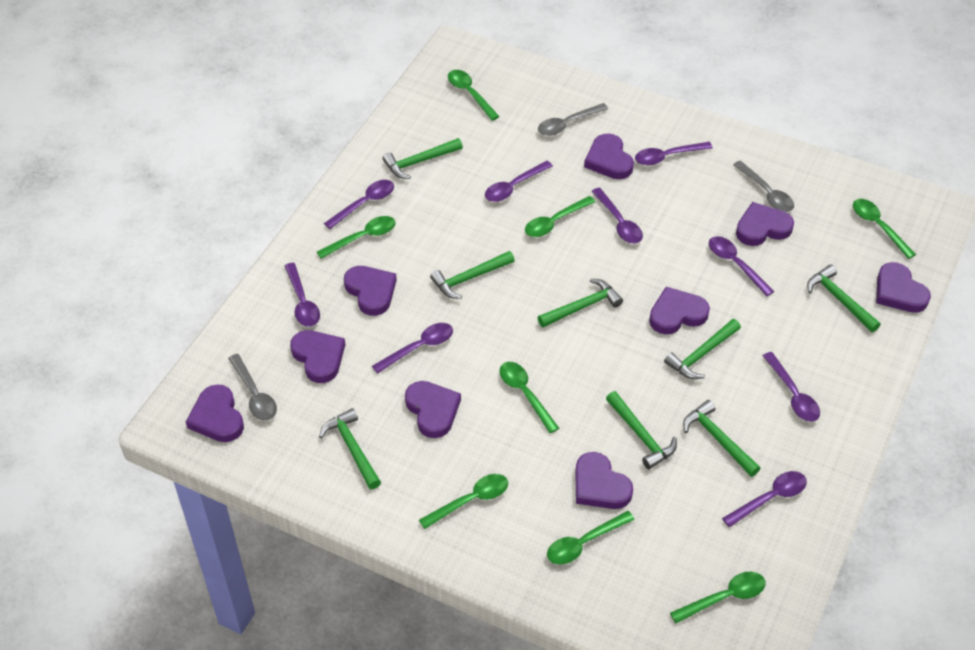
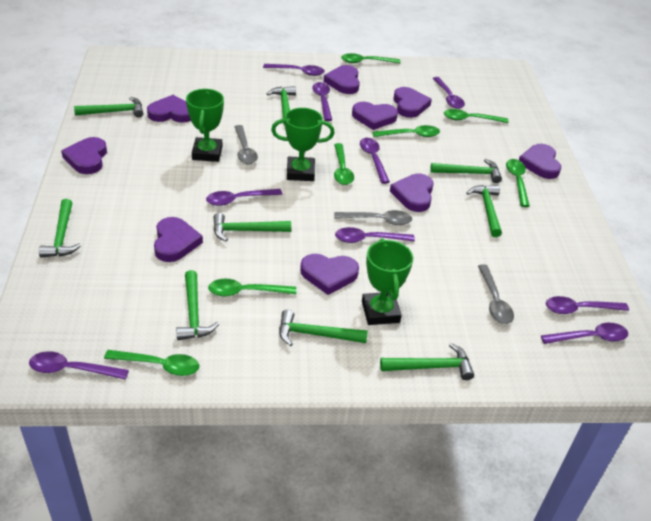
green hammer: [319,408,381,489] [383,138,463,179] [430,251,515,299] [538,279,623,328] [606,391,677,469] [664,319,741,379] [683,400,761,477] [807,264,881,332] = 8 -> [39,199,81,258] [74,97,143,118] [176,270,219,340] [213,213,291,242] [267,86,296,126] [279,310,368,346] [380,343,474,380] [430,159,502,183] [466,185,502,237] = 9
green spoon: [317,216,396,259] [419,474,508,529] [448,70,500,121] [500,362,559,433] [525,196,595,237] [547,511,635,565] [670,572,766,623] [853,199,916,259] = 8 -> [104,350,199,376] [208,279,296,297] [334,143,354,185] [341,53,401,63] [373,125,440,137] [444,109,509,123] [506,159,530,207] = 7
green trophy: none = 0 -> [186,89,224,162] [271,108,335,181] [362,238,413,325] = 3

